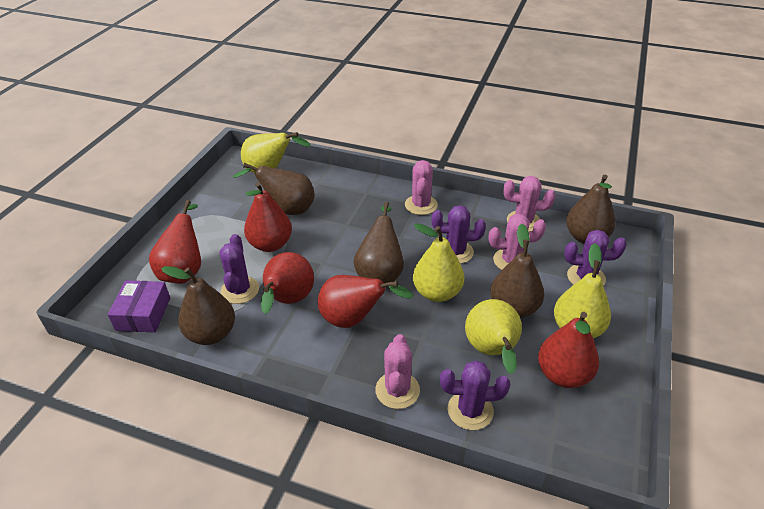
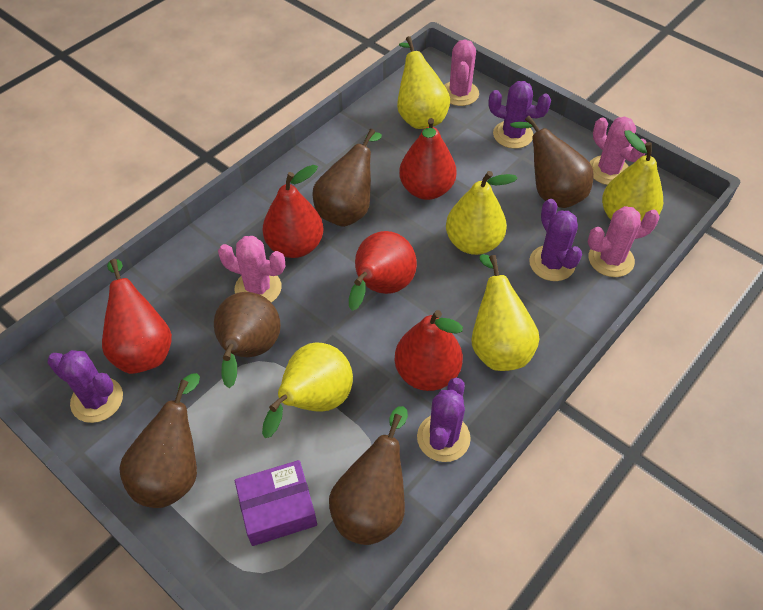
yellow pear: [241,132,311,173] [413,223,464,302] [465,299,522,374] [554,243,611,338] = 4 -> [262,342,353,438] [397,36,450,129] [446,171,518,255] [471,254,540,371] [602,130,663,221] = 5

